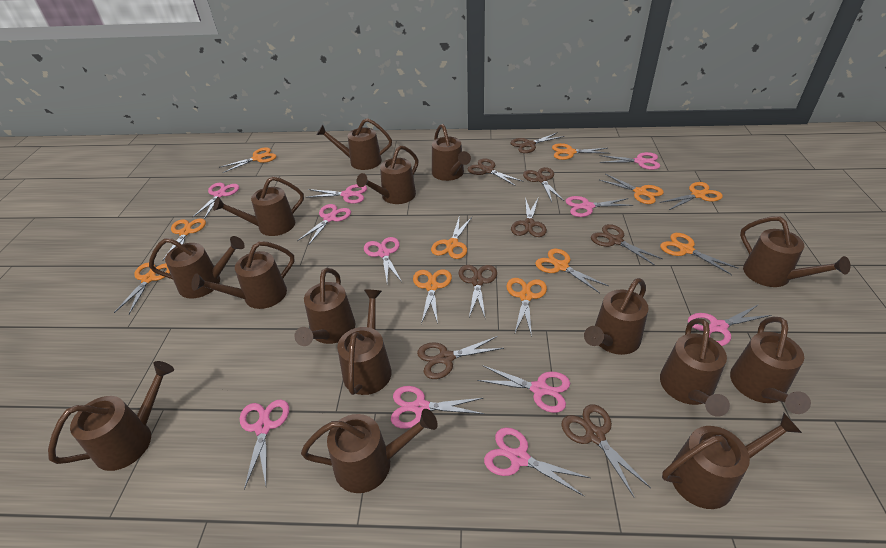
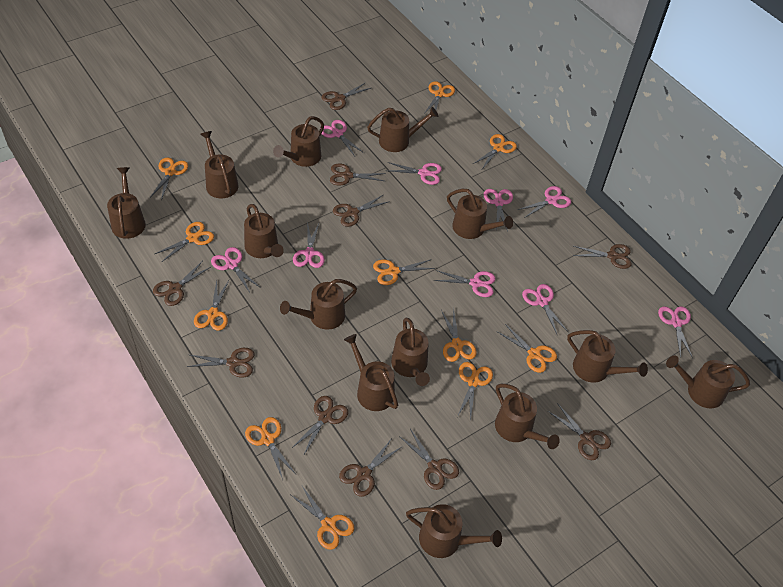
brown scissors: [417,336,504,379] [459,265,497,317] [468,158,522,186] [510,132,564,153] [511,197,547,237] [523,167,564,202] [561,404,651,498] [591,224,663,265] = 8 -> [153,261,212,306] [187,348,255,378] [292,396,348,456] [322,82,371,110] [330,164,386,186] [333,194,390,227] [339,438,403,497] [399,429,459,490] [548,403,611,460] [573,244,632,269] = 10
brown watering can: [48,361,174,471] [149,236,245,299] [191,241,295,309] [213,176,304,236] [294,268,355,346] [301,409,438,493] [317,118,392,170] [337,289,392,395] [356,145,419,204] [432,124,471,181] [584,278,649,355] [660,318,730,417] [662,413,802,509] [730,317,811,414] [740,216,851,287] = 15 -> [107,167,146,239] [200,131,238,198] [244,204,284,258] [273,116,324,167] [280,279,357,330] [344,334,398,411] [367,107,438,152] [391,318,430,386] [406,504,502,558] [447,189,513,239] [495,384,560,449] [567,330,648,383] [666,355,750,408] = 13
pink scissors: [193,183,239,219] [240,399,289,490] [297,204,351,244] [306,184,367,204] [364,237,402,282] [391,386,484,429] [477,365,570,413] [484,428,590,497] [566,196,633,217] [599,152,660,170] [688,305,771,346] = 11 -> [211,247,261,293] [293,222,325,268] [321,120,364,156] [387,162,442,185] [434,270,495,297] [484,189,513,231] [517,186,571,218] [522,284,568,336] [658,307,693,358] = 9

